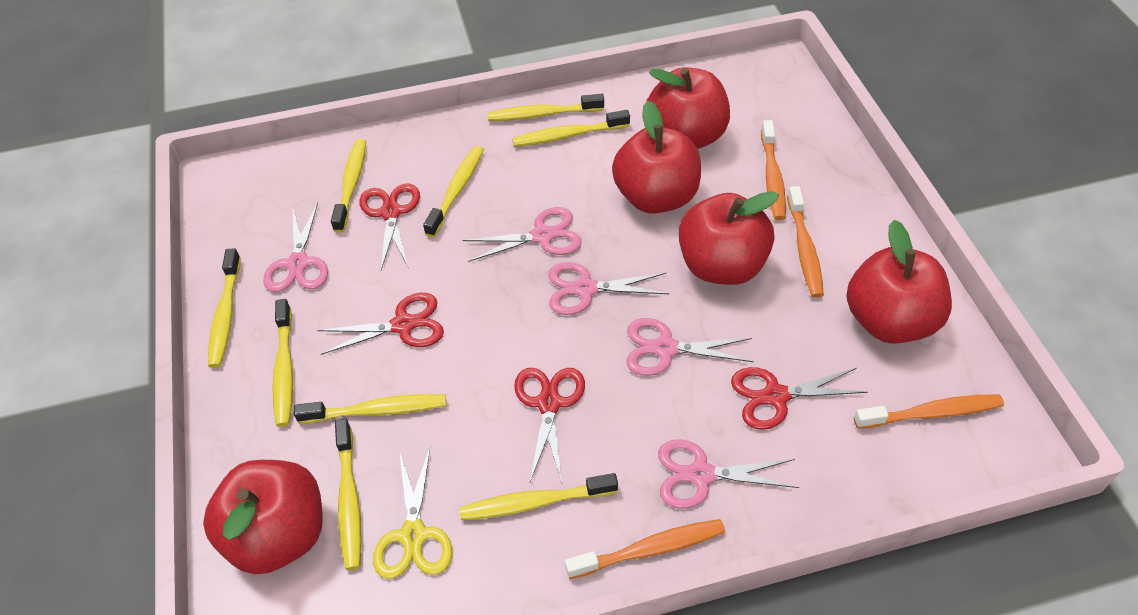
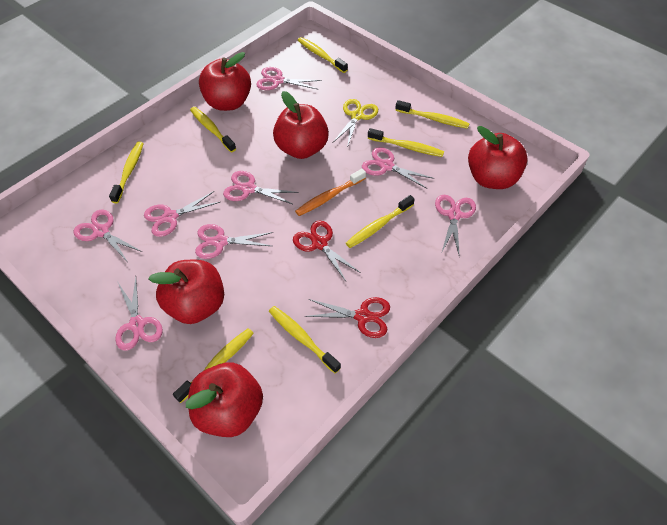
orange toothbrush: [565,519,725,579] [761,120,786,220] [787,186,824,298] [854,394,1004,429] = 4 -> [295,169,366,216] = 1
pink scissors: [263,203,328,292] [463,207,582,262] [548,262,669,315] [626,318,754,376] [658,439,799,509] = 5 -> [74,210,142,261] [115,277,163,351] [144,191,220,237] [195,224,273,259] [223,171,299,204] [256,67,321,90] [362,147,434,189] [435,195,476,257] = 8
red scissors: [317,293,444,355] [359,183,420,270] [514,368,585,483] [731,367,868,430] = 4 -> [293,221,361,281] [305,297,390,338] = 2
yellow toothbrush: [208,248,241,368] [273,299,293,427] [294,394,446,423] [331,139,366,233] [335,419,362,570] [423,146,484,237] [459,473,618,520] [487,94,604,121] [512,110,630,147] = 9 -> [109,141,144,204] [173,328,254,403] [190,107,236,153] [269,306,341,373] [298,37,348,73] [346,195,415,248] [368,128,444,157] [395,100,470,129] = 8

